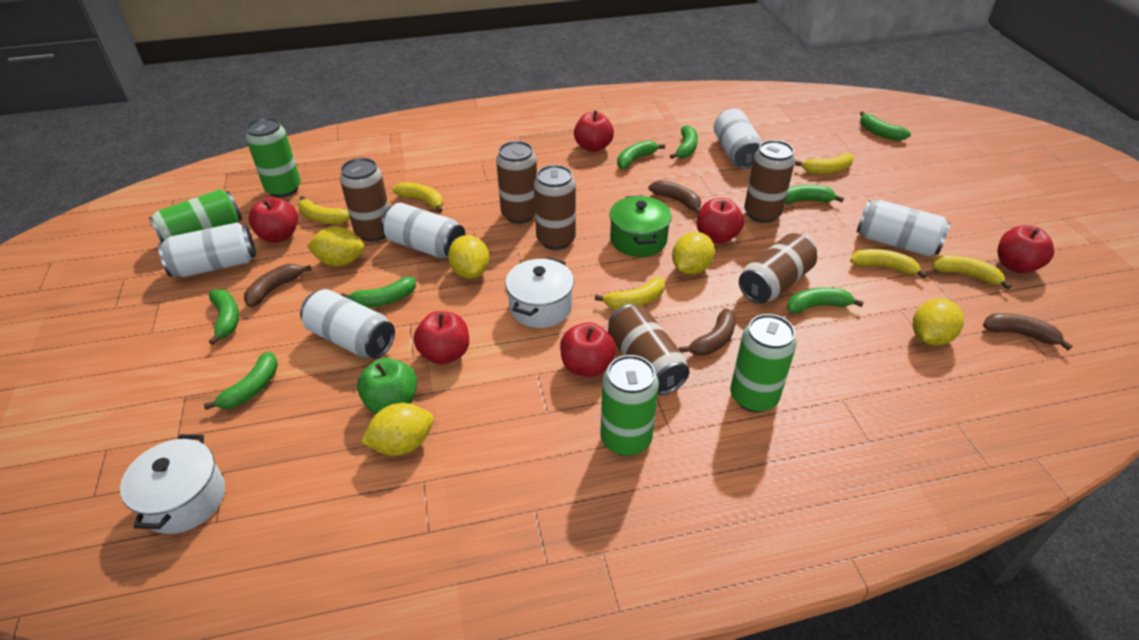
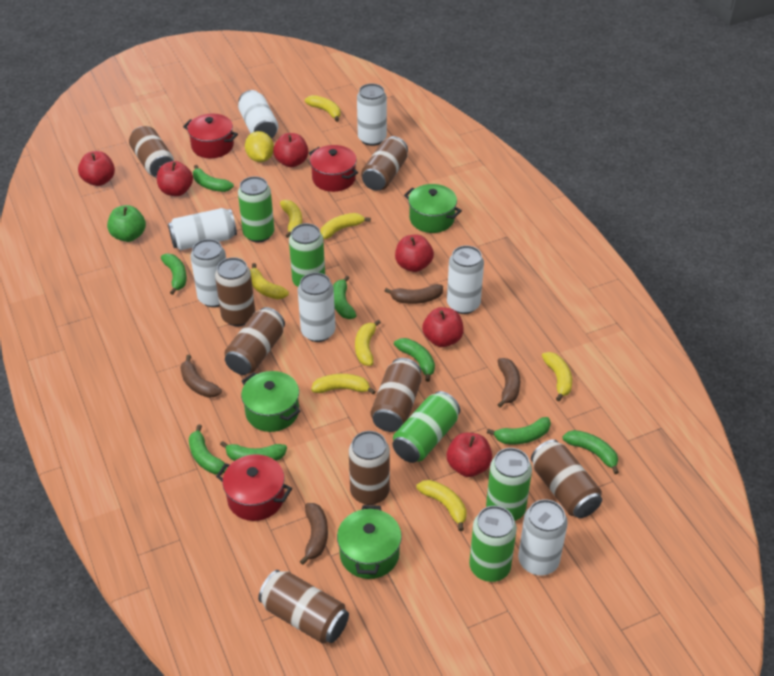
brown can: [340,158,389,242] [496,141,537,223] [534,165,576,250] [608,304,690,395] [739,233,817,304] [744,140,795,223] = 6 -> [129,126,174,178] [215,257,255,326] [225,307,285,375] [258,570,349,644] [349,431,390,505] [361,136,408,191] [371,358,422,432] [531,439,602,518] = 8
green can: [148,189,242,242] [246,118,301,197] [600,355,659,456] [730,314,797,412] = 4 -> [238,176,274,242] [289,223,325,287] [393,391,460,463] [469,506,517,582] [486,448,532,521] = 5
green pot: [609,195,672,257] = 1 -> [241,371,301,432] [337,505,402,579] [404,184,462,233] = 3
red pot: none = 0 -> [183,114,238,158] [216,454,292,521] [309,145,358,192] = 3
white can: [158,222,256,277] [300,289,395,359] [381,203,465,259] [714,109,763,169] [857,200,951,256] = 5 -> [168,208,237,250] [190,239,226,307] [238,90,278,139] [298,272,336,342] [357,84,387,146] [447,245,484,314] [518,499,568,575] = 7
white pot: [120,434,225,534] [505,257,574,328] = 2 -> none = 0
yellow banana: [298,196,350,224] [393,182,443,213] [595,277,665,309] [795,153,854,174] [850,249,927,279] [932,255,1012,290] = 6 -> [250,263,289,299] [280,200,302,238] [305,95,341,122] [311,374,376,395] [320,213,371,239] [355,319,381,366] [416,480,467,531] [542,352,572,401] = 8
yellow lemon: [307,226,364,266] [361,403,434,456] [448,235,489,279] [672,232,715,275] [913,298,964,346] = 5 -> [245,131,274,162] = 1

